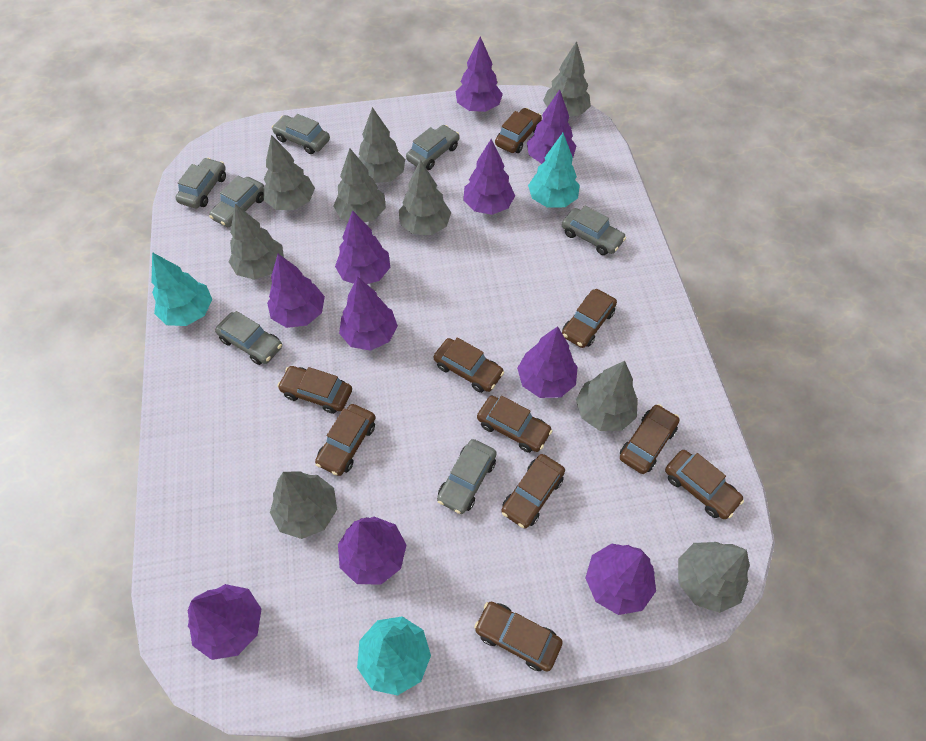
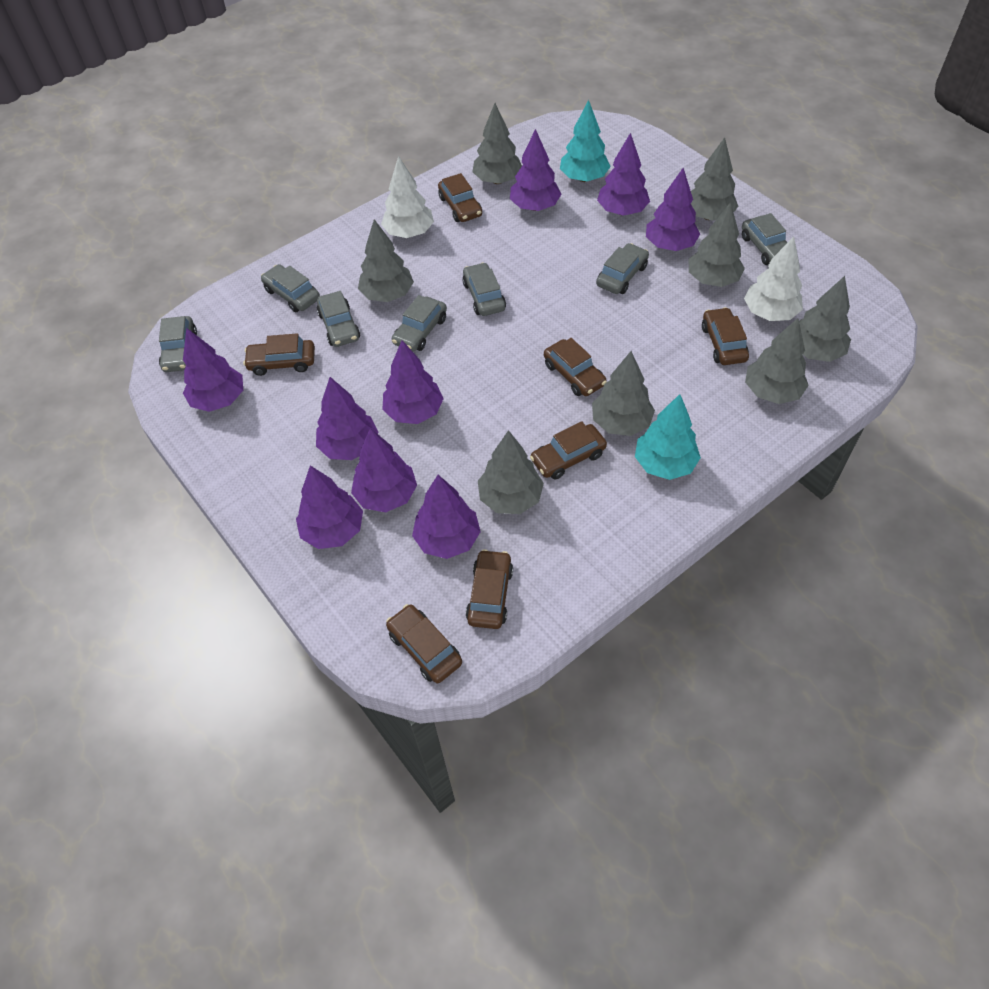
brown car: [277,366,352,414] [315,404,375,476] [434,337,504,393] [474,602,563,672] [477,396,552,453] [495,108,542,153] [501,454,565,529] [562,289,617,348] [620,404,679,474] [665,450,744,519] = 10 -> [243,333,315,376] [386,604,462,683] [438,173,482,222] [466,549,513,629] [530,421,607,480] [544,338,607,396] [702,307,749,365] = 7
grey tree: [229,204,284,280] [263,135,315,210] [270,471,337,539] [333,148,386,222] [359,107,405,183] [399,160,451,235] [543,41,591,117] [576,361,638,431] [678,542,750,613] = 9 -> [358,219,414,302] [472,103,522,184] [478,430,544,514] [592,351,655,436] [688,202,745,287] [691,137,739,221] [745,318,809,404] [799,276,851,362] = 8
purple tree: [188,584,261,660] [267,254,325,328] [335,210,390,284] [338,517,406,584] [339,276,398,351] [456,36,503,112] [463,139,515,215] [517,326,578,398] [527,90,576,164] [586,544,656,615] = 10 -> [183,328,243,412] [296,466,363,549] [316,377,379,460] [351,428,417,512] [383,340,444,424] [412,475,481,559] [510,129,561,211] [597,133,650,216] [646,168,700,251] = 9
turquoise tree: [151,252,212,326] [357,616,431,696] [528,133,580,207] = 3 -> [560,100,611,182] [635,394,701,480] = 2
white tree: none = 0 -> [381,156,434,238] [744,237,803,321] = 2

